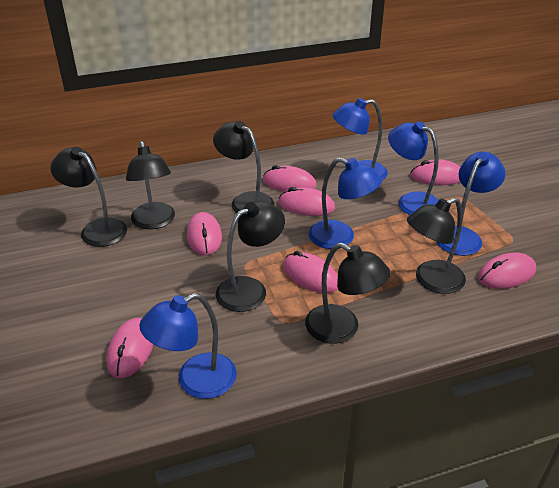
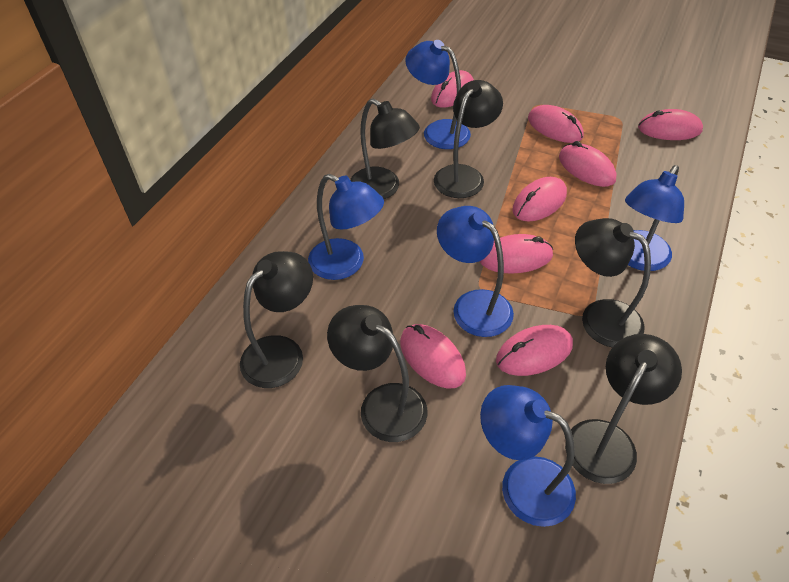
pink mouse: [106,318,153,378] [187,212,222,255] [263,165,317,192] [279,187,335,216] [283,251,338,293] [410,159,460,185] [478,252,536,289] = 7 -> [400,324,466,389] [431,70,474,108] [480,234,553,274] [496,325,573,376] [512,177,567,222] [528,105,584,143] [559,141,617,187] [638,109,703,140] = 8

